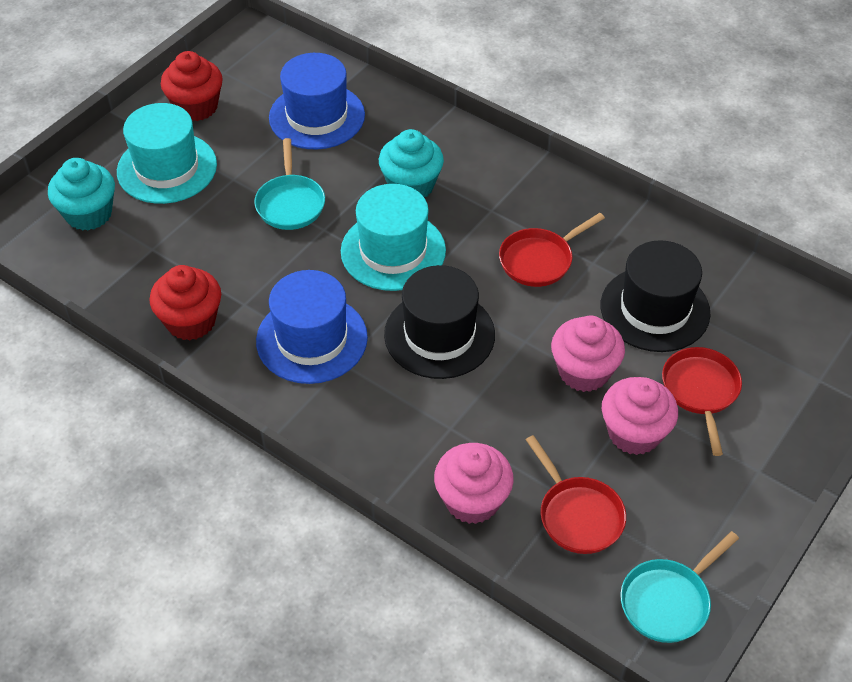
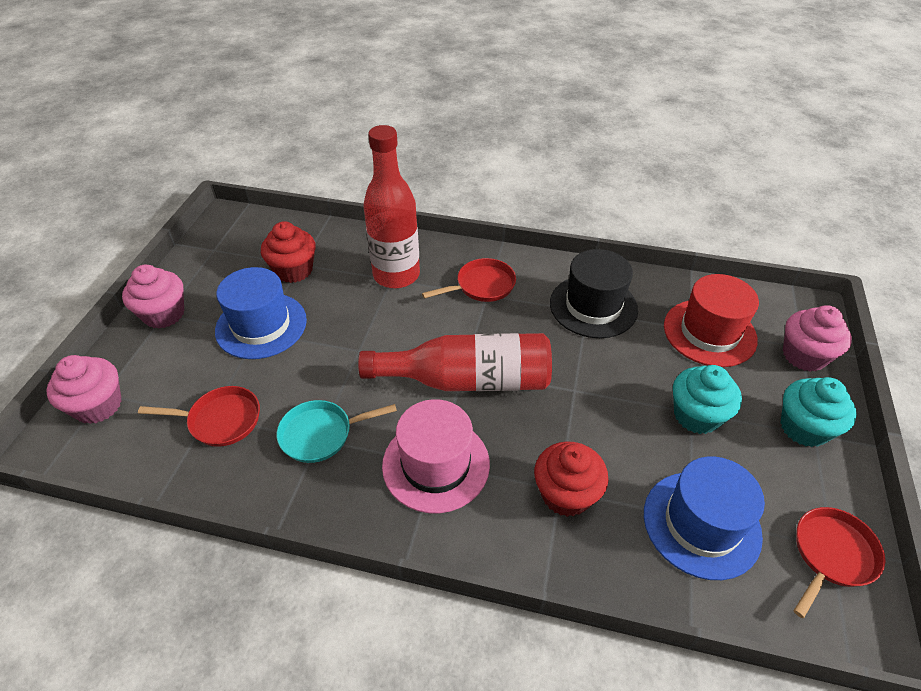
black hat: [384,265,495,379] [601,240,710,352] = 2 -> [550,249,638,338] = 1
pink hat: none = 0 -> [382,399,490,513] = 1
red bottle: none = 0 -> [358,333,552,391] [363,125,420,288] = 2
red hat: none = 0 -> [664,274,759,367] = 1
turquoise hat: [117,103,217,204] [341,184,446,291] = 2 -> none = 0
turquoise pan: [254,138,325,230] [620,531,739,643] = 2 -> [277,400,397,463] = 1

